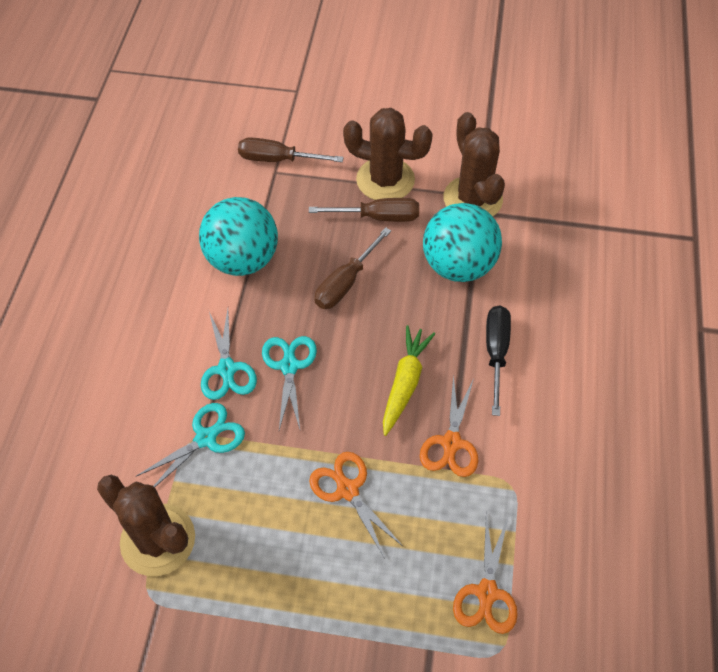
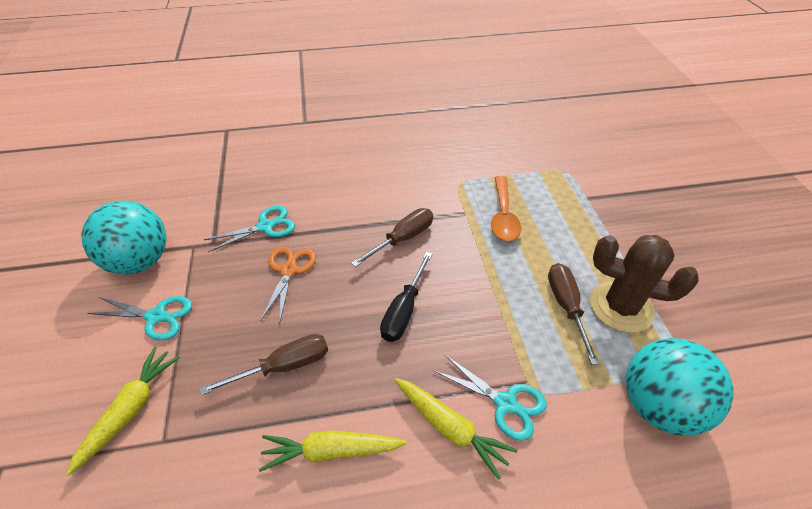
brown cactus: [97,475,195,576] [343,108,433,200] [444,112,505,216] = 3 -> [590,235,699,333] = 1
orange scissors: [309,452,404,559] [420,374,478,477] [453,513,518,634] = 3 -> [260,246,316,324] = 1
orange spoon: none = 0 -> [491,176,521,241] = 1
yellow carrot: [383,325,435,436] = 1 -> [66,347,180,476] [259,430,407,472] [394,378,518,480] = 3

